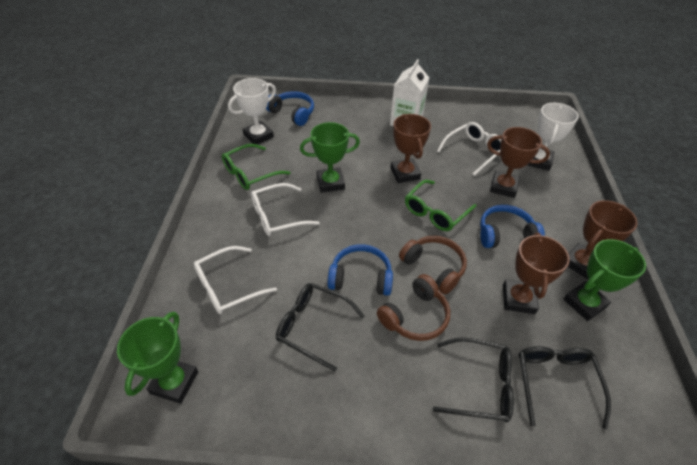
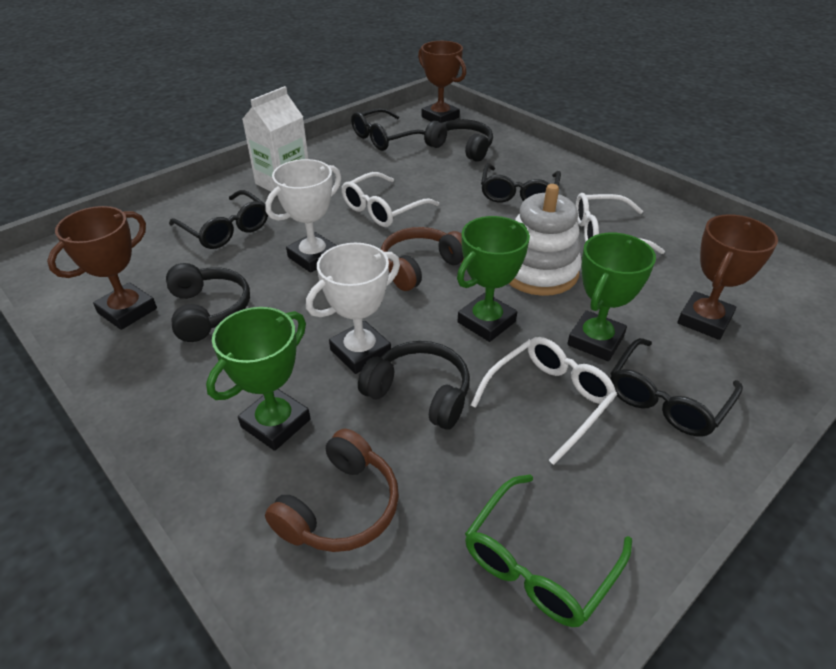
black glasses: [276,283,365,371] [433,337,514,422] [519,346,611,430] = 3 -> [169,190,268,249] [351,108,425,151] [481,163,561,202] [610,338,743,437] = 4
black headphones: none = 0 -> [166,263,250,342] [358,341,470,430] [424,119,493,162] = 3
blue headphones: [266,91,314,126] [327,244,393,296] [480,205,545,248] = 3 -> none = 0
brown trophy: [390,114,431,183] [487,127,550,198] [503,233,570,314] [568,200,638,279] = 4 -> [47,206,157,330] [418,41,466,123] [677,214,778,340] = 3
green glasses: [222,144,290,190] [405,180,477,231] = 2 -> [465,474,632,627] = 1
white stacking toy: none = 0 -> [509,184,582,296] = 1

